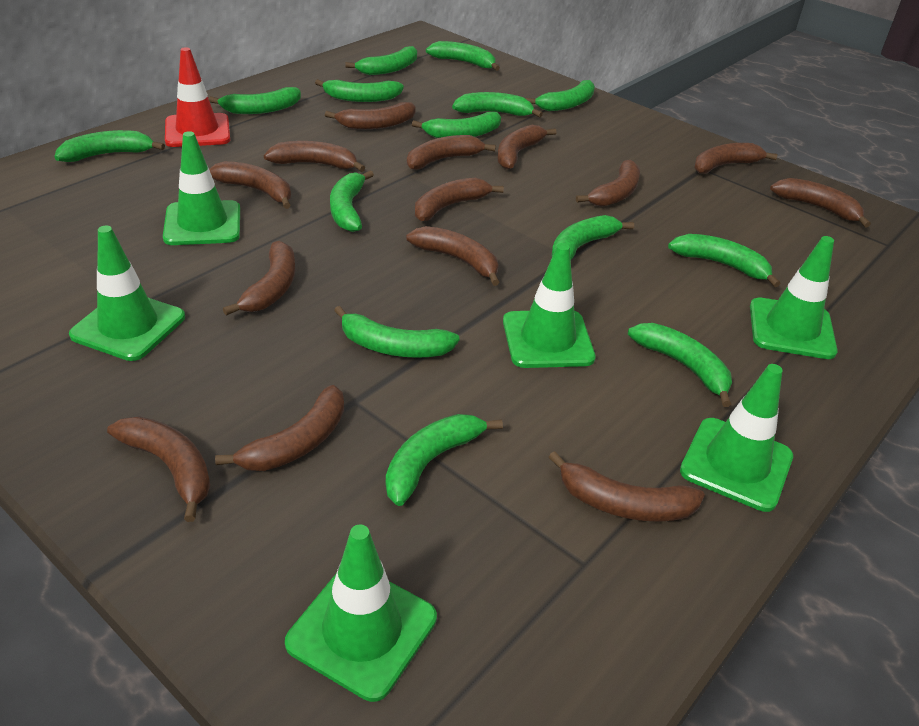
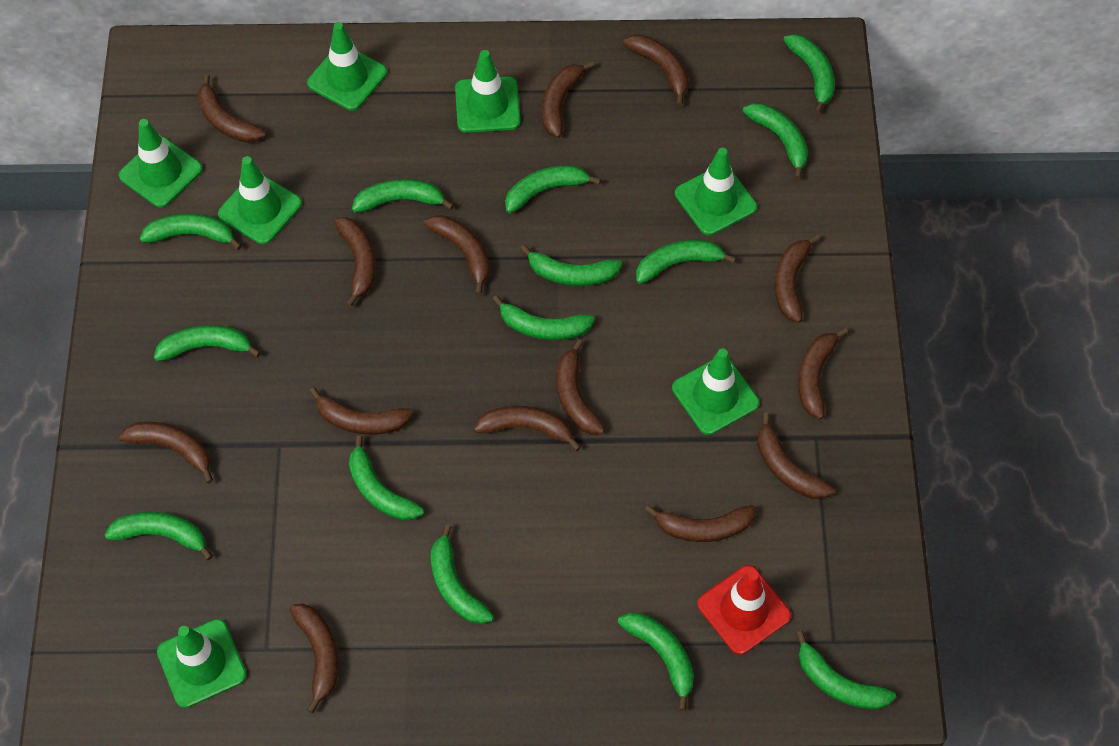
green traffic cone: [69,226,185,361] [163,131,240,245] [285,524,437,702] [503,243,596,368] [680,364,793,512] [750,236,838,359] = 6 -> [119,119,203,208] [157,619,247,708] [218,156,302,245] [307,22,387,111] [455,50,521,133] [672,348,759,435] [675,148,757,236] = 7

